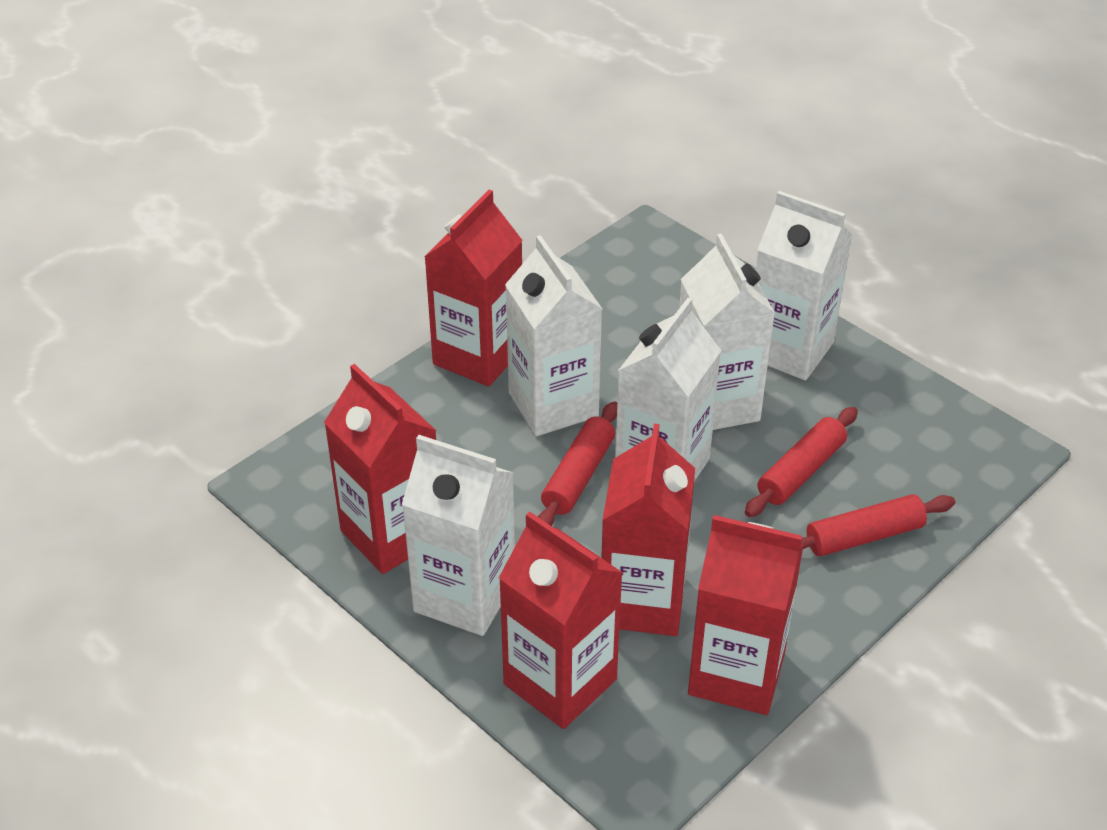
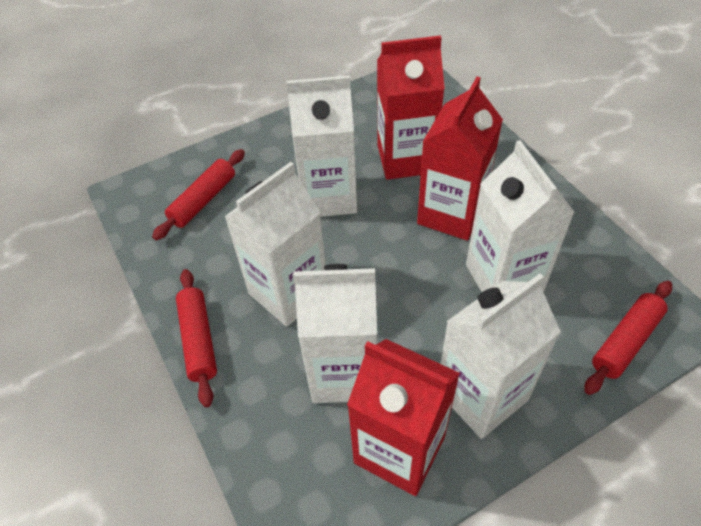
red carton: [324,364,436,574] [424,190,522,387] [499,512,623,729] [601,424,695,636] [688,515,804,715] = 5 -> [347,339,460,496] [377,35,445,180] [417,77,503,241] = 3

